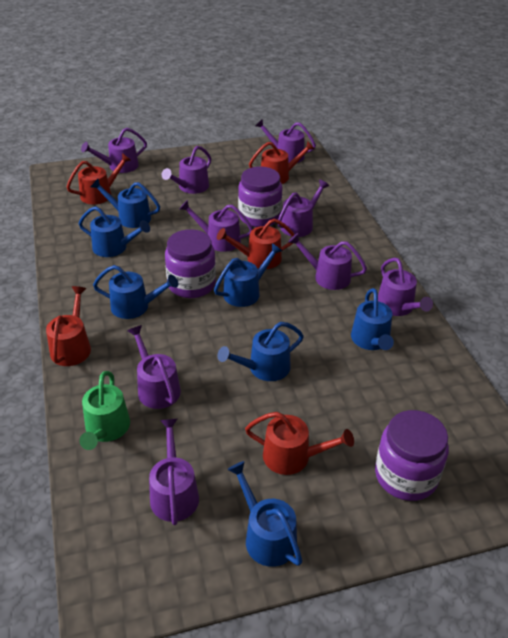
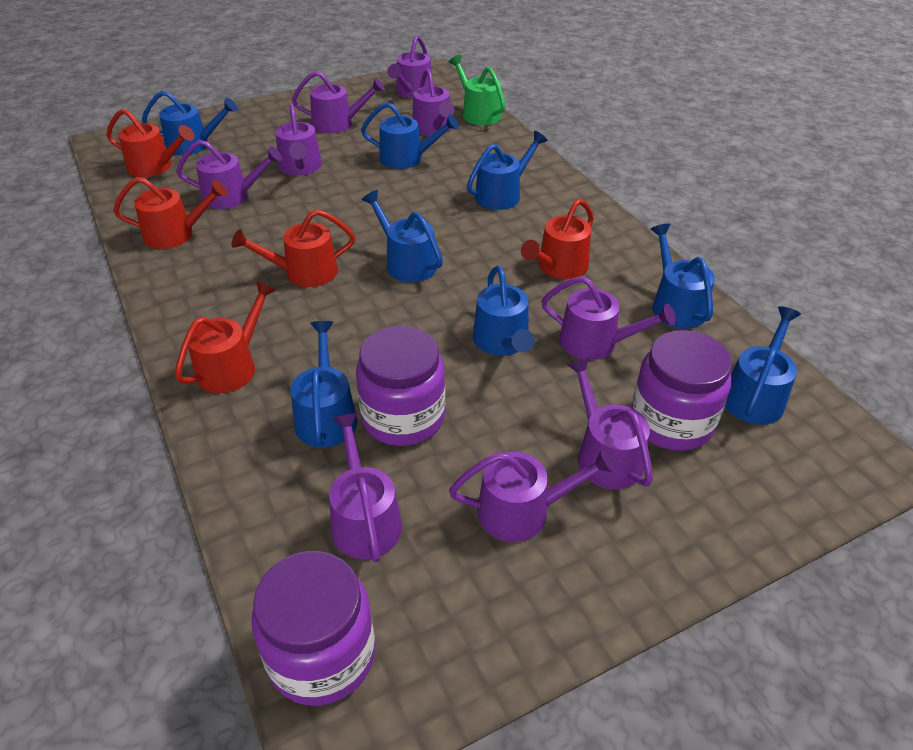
blue watering can: [78,206,150,257] [91,179,160,228] [93,265,178,319] [214,243,282,307] [217,322,304,381] [227,461,302,567] [351,288,394,350] = 7 -> [142,91,238,156] [291,321,357,448] [361,102,459,169] [362,190,443,282] [467,131,548,210] [473,265,534,356] [651,223,715,329] [725,306,801,425] = 8

